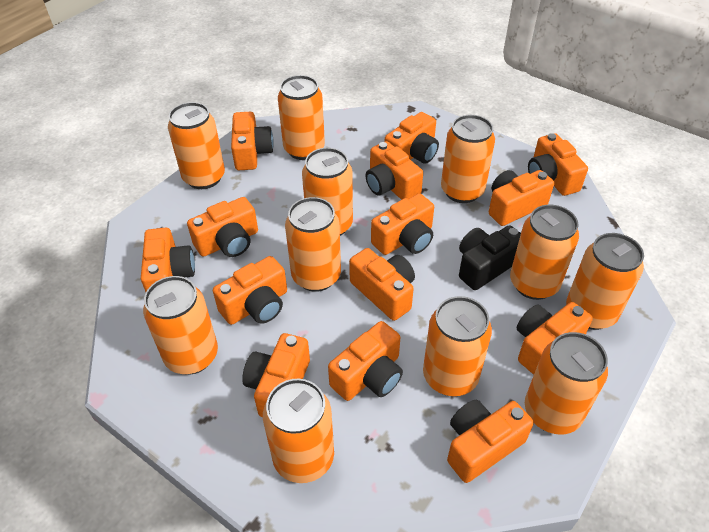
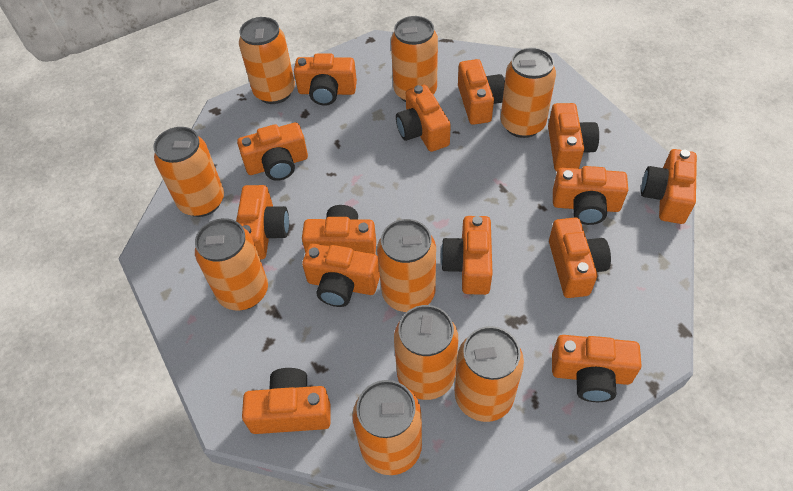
black camera: [459,225,521,290] = 1 -> none = 0
orange can: [143,276,218,375] [168,102,225,189] [263,379,334,483] [278,75,325,160] [285,197,341,292] [302,148,353,236] [423,296,492,396] [441,115,495,203] [510,205,579,300] [525,332,608,435] [566,233,644,330] = 11 -> [153,127,224,217] [195,218,268,310] [239,17,295,104] [352,380,422,475] [377,219,436,312] [391,16,438,102] [394,305,458,400] [455,326,524,422] [501,47,556,138] = 9

